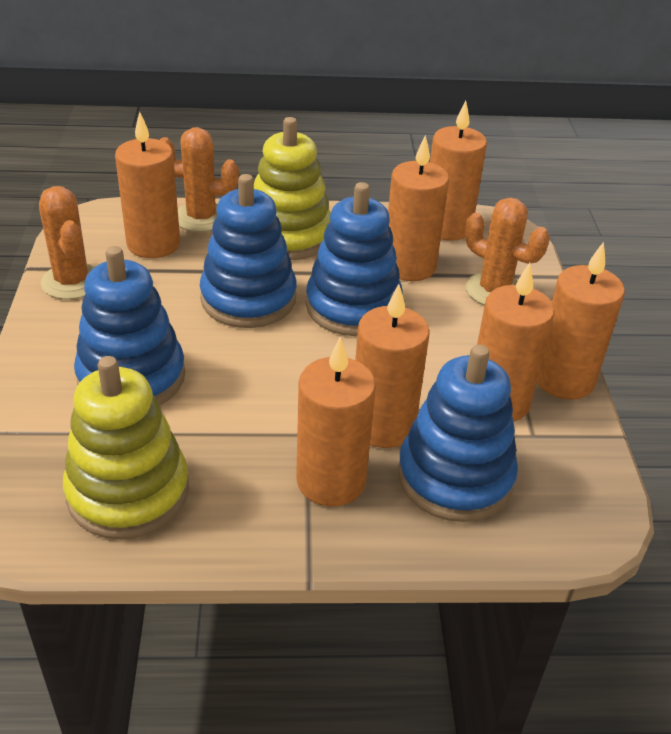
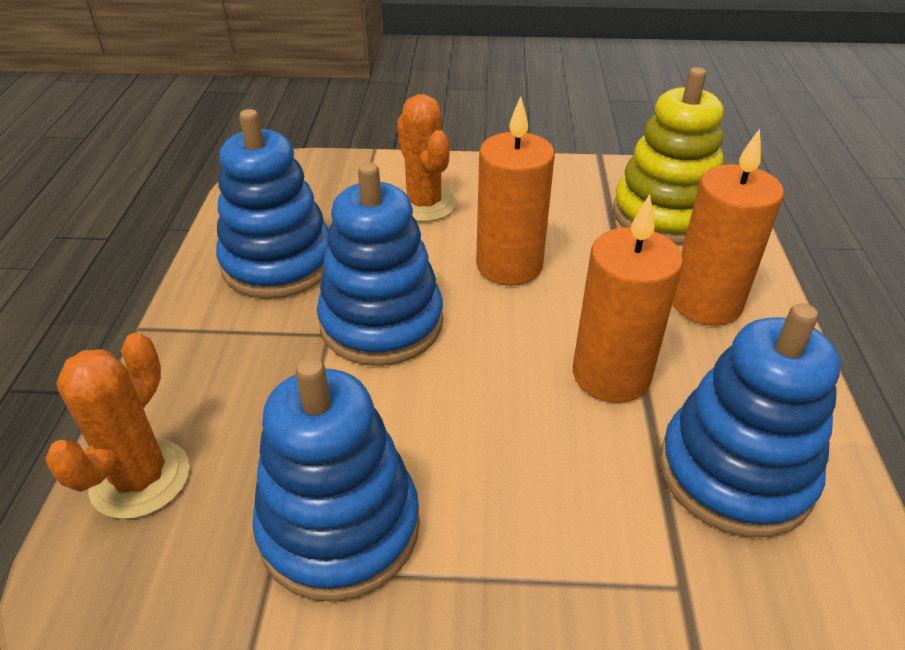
orange cactus: [39,186,95,299] [160,127,239,232] [465,198,550,305] = 3 -> [45,333,190,519] [397,94,457,222] = 2
orange candle: [115,112,180,258] [296,337,376,507] [355,284,430,448] [388,135,449,281] [430,101,487,241] [477,263,555,422] [537,242,625,400] = 7 -> [476,96,555,286] [573,194,683,403] [673,129,784,326] = 3
yellow stacking toy: [63,356,189,539] [254,117,331,260] = 2 -> [613,67,724,244] = 1

